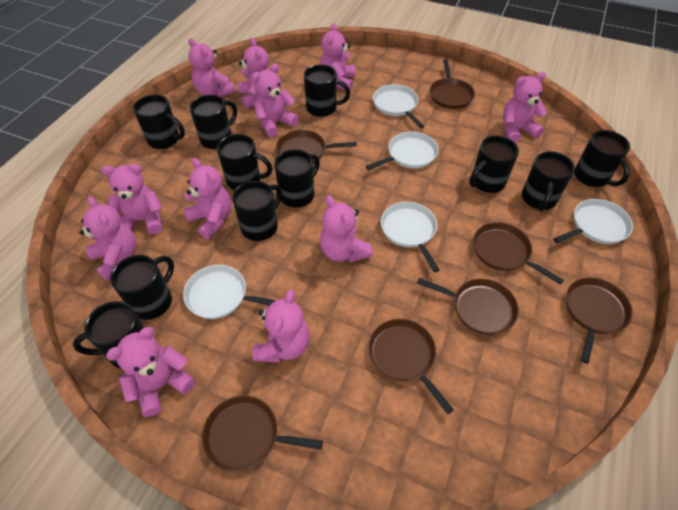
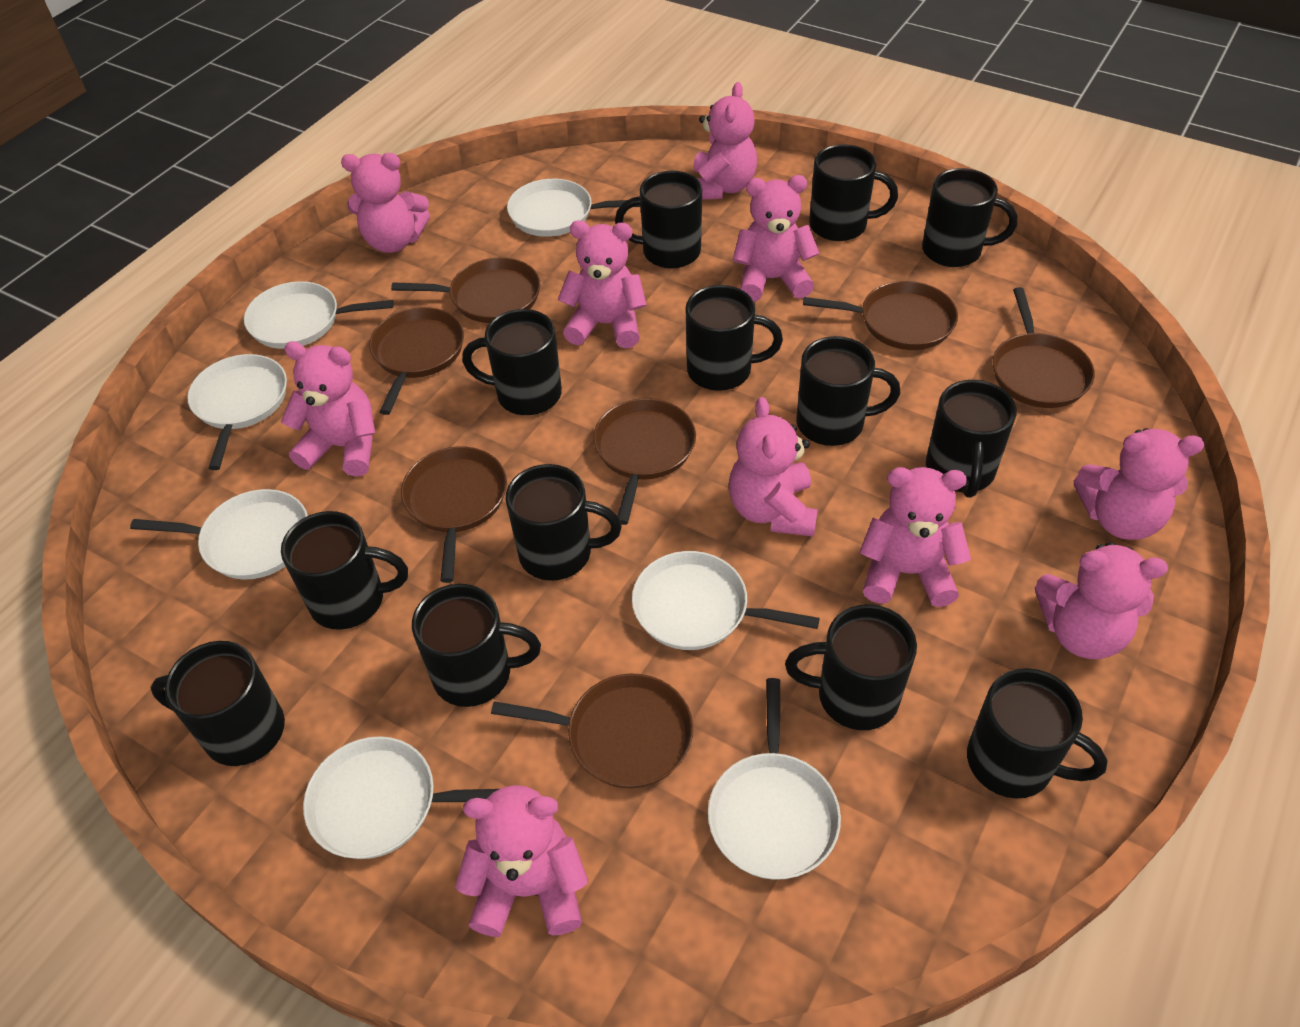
black mug: [73,301,145,369] [110,255,174,320] [133,95,185,149] [190,95,237,149] [217,134,272,190] [232,181,282,241] [274,149,320,208] [304,65,350,117] [469,136,519,193] [522,151,575,211] [574,130,630,187] = 11 -> [151,641,285,766] [281,511,408,630] [412,584,541,707] [462,309,562,415] [506,464,622,581] [615,171,702,269] [686,285,783,391] [785,604,917,730] [796,336,900,446] [809,144,898,241] [922,168,1017,267] [926,380,1017,498] [967,668,1108,799] = 13
pink teddy bear: [79,196,136,281] [101,163,162,234] [106,327,195,417] [183,158,232,239] [188,38,235,97] [238,38,270,108] [251,64,299,137] [252,290,310,362] [320,23,355,90] [320,195,373,262] [503,72,547,143] = 11 -> [281,341,376,476] [341,153,430,253] [455,785,588,937] [558,220,647,348] [693,82,757,199] [729,397,818,537] [733,175,819,302] [859,467,971,607] [1035,542,1168,659] [1073,428,1205,540] = 10
white pan: [183,265,276,319] [366,131,438,170] [373,84,424,128] [381,202,439,272] [553,199,633,244] = 5 -> [130,489,308,580] [187,354,287,470] [244,281,394,349] [303,736,499,859] [507,179,641,237] [632,551,820,650] [708,678,841,880] = 7

